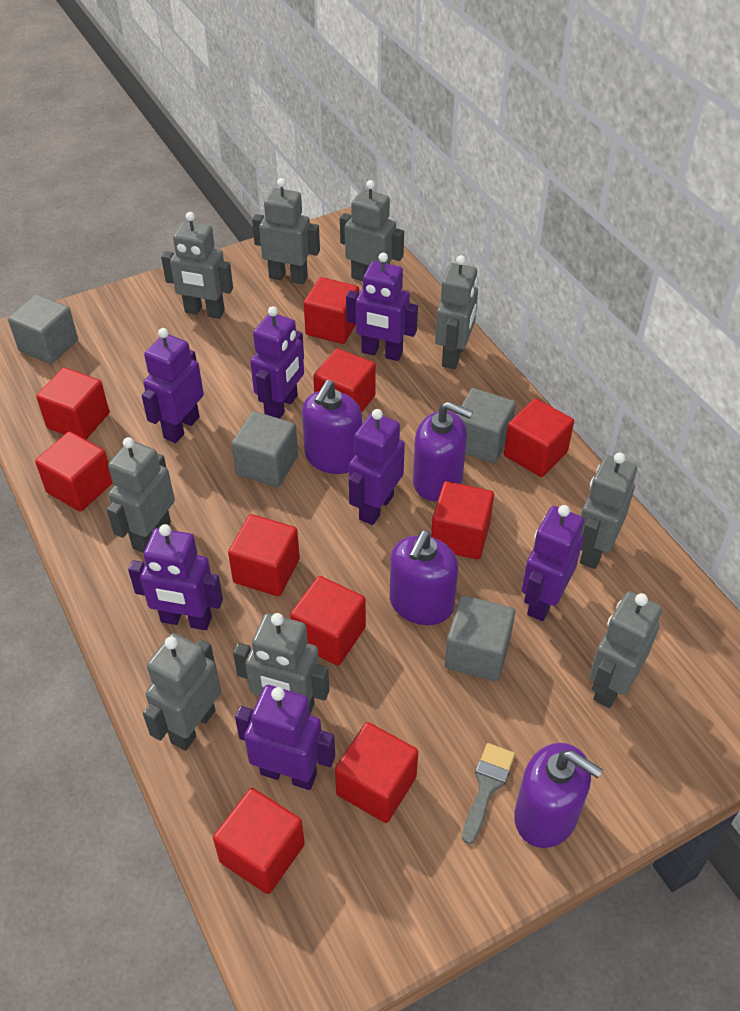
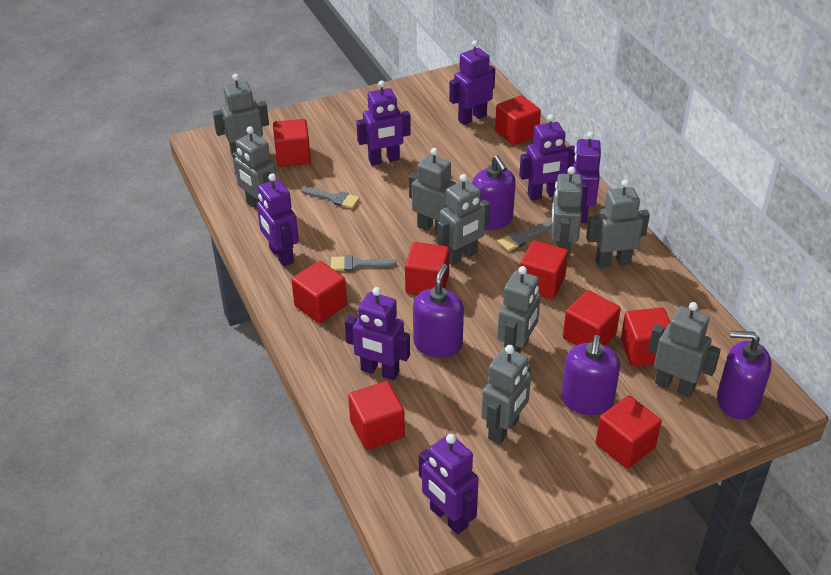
grey brush: [462,743,515,844] = 1 -> [301,187,360,209] [331,255,397,271] [498,221,552,252] = 3
grey cube: [8,294,78,364] [232,411,298,487] [445,595,515,681] [457,388,516,463] = 4 -> none = 0
red cube: [35,431,113,512] [36,367,110,440] [213,788,305,894] [228,514,300,596] [290,576,366,666] [304,277,359,344] [313,348,376,413] [335,722,418,823] [431,481,494,559] [504,398,574,477] = 10 -> [273,119,311,167] [291,261,347,323] [348,381,405,450] [405,242,450,295] [495,95,541,145] [520,240,568,300] [563,290,621,346] [596,396,662,469] [621,307,670,367] = 9

